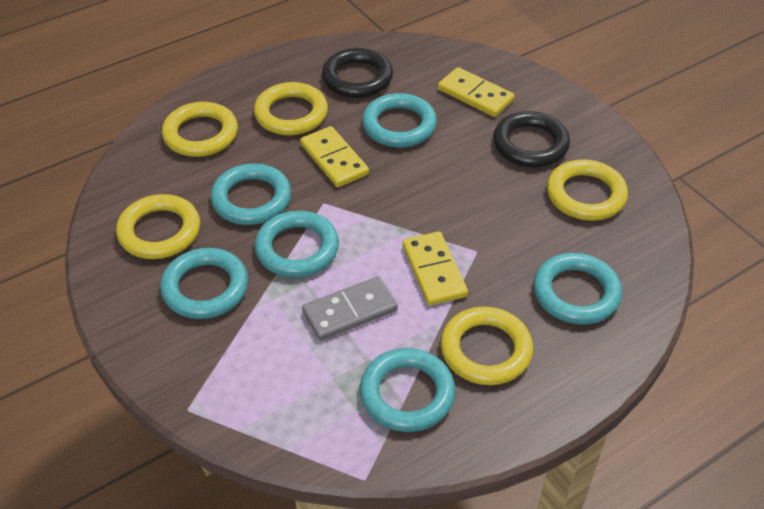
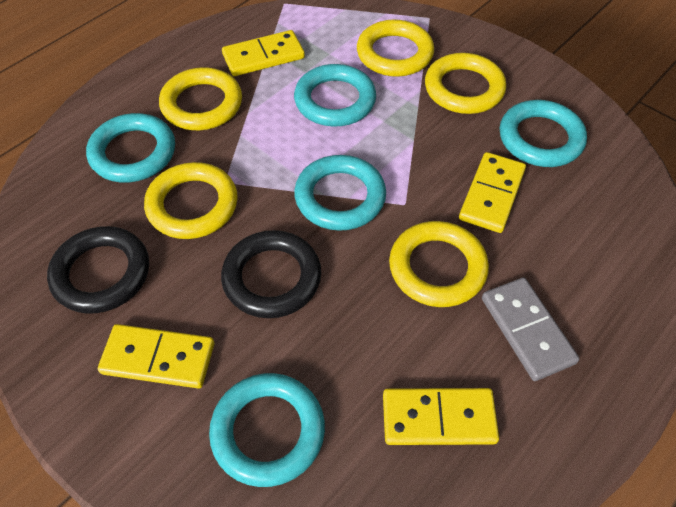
turquoise ring: [160,248,248,319] [210,163,291,225] [254,211,339,277] [360,348,456,432] [362,93,437,148] [533,253,622,325] = 6 -> [86,113,175,183] [209,373,325,487] [294,64,376,126] [294,155,386,231] [500,100,587,167] = 5
yellow domino: [300,126,369,187] [403,231,468,306] [438,67,514,117] = 3 -> [98,324,214,389] [222,30,305,76] [383,388,499,445] [459,152,526,233] = 4

